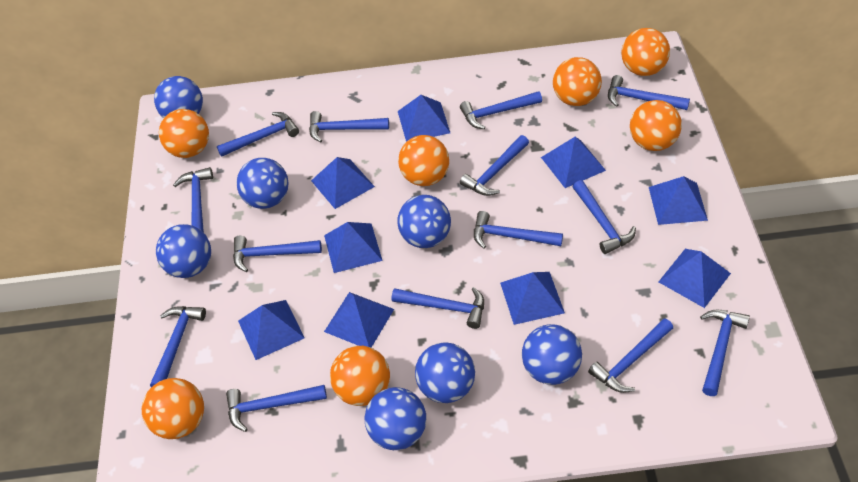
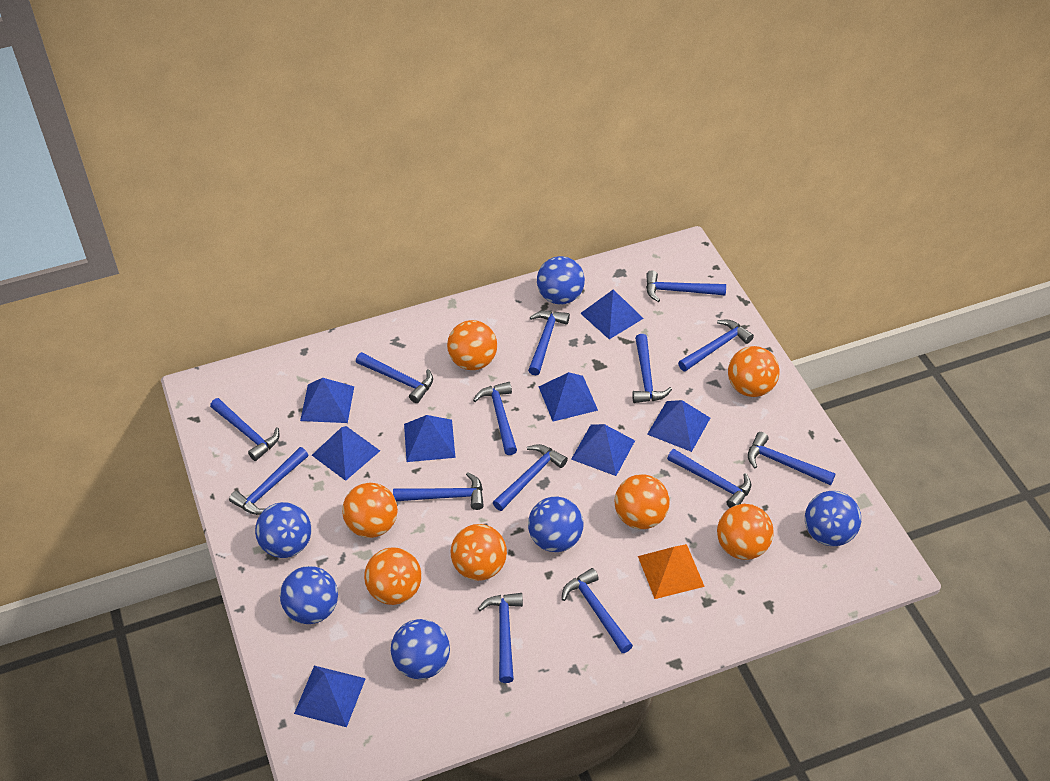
blue ball: [154,76,203,118] [156,224,211,278] [236,158,288,209] [364,387,426,450] [397,195,451,248] [415,343,475,403] [522,324,582,385] = 7 -> [255,502,311,558] [280,566,338,624] [391,619,450,679] [528,496,583,552] [537,256,585,305] [805,491,861,546] = 6
blue pyramid: [238,300,305,360] [311,157,375,209] [324,222,383,273] [324,292,394,347] [398,95,450,142] [500,272,565,325] [541,137,606,188] [649,176,708,225] [659,249,731,308] = 9 -> [294,666,366,727] [300,378,354,423] [312,426,380,481] [404,415,456,462] [539,372,598,421] [571,424,635,476] [580,289,644,339] [647,400,710,452] = 8
orange pyramid: none = 0 -> [638,544,705,599] = 1

